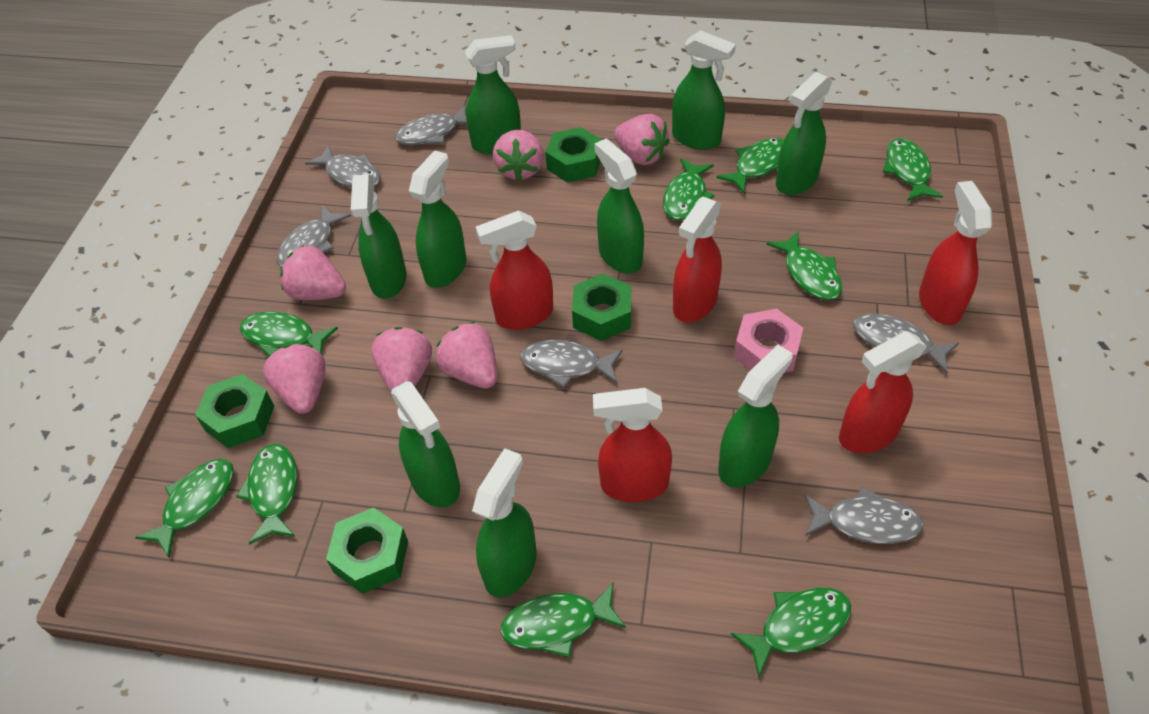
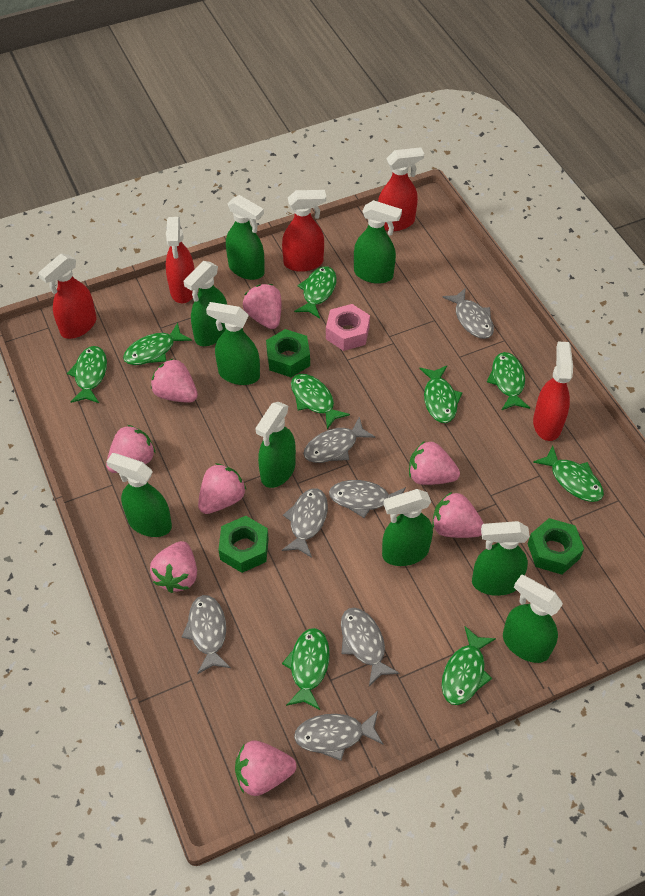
green nut: [195,374,274,448] [326,507,408,594] [545,127,602,183] [572,274,631,341] = 4 -> [218,516,269,573] [266,329,310,377] [528,518,584,575] = 3
grey fish: [276,204,351,267] [305,145,381,188] [395,105,467,145] [520,340,623,388] [804,486,924,544] [853,313,959,374] = 6 -> [182,595,231,674] [282,488,328,558] [294,711,383,761] [303,416,375,463] [329,480,406,518] [341,608,399,686] [442,288,494,339] = 7
pink strawberry: [263,344,326,414] [280,245,346,300] [371,327,432,391] [436,322,497,388] [493,130,544,181] [614,114,670,165] = 6 -> [106,425,156,473] [150,541,197,593] [151,358,198,403] [198,463,246,514] [235,740,296,796] [243,284,281,329] [409,441,460,485] [432,492,484,538] = 8

